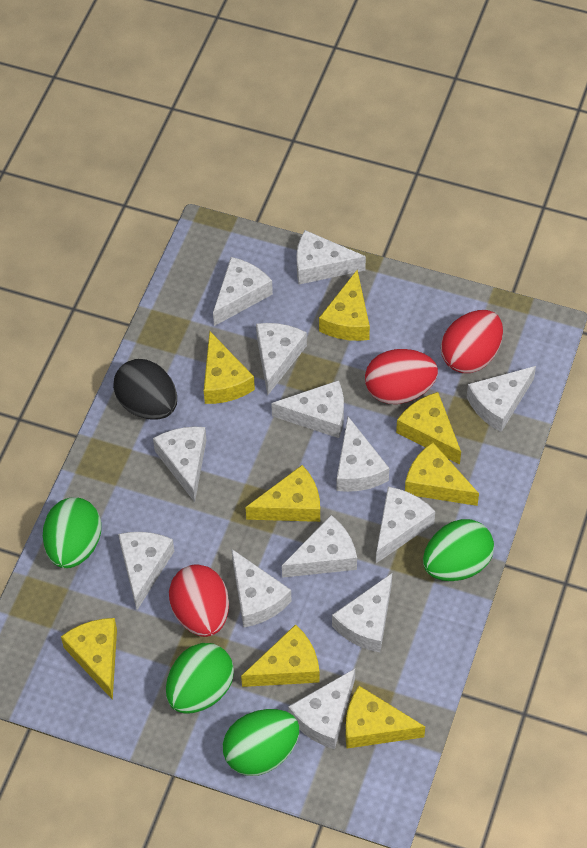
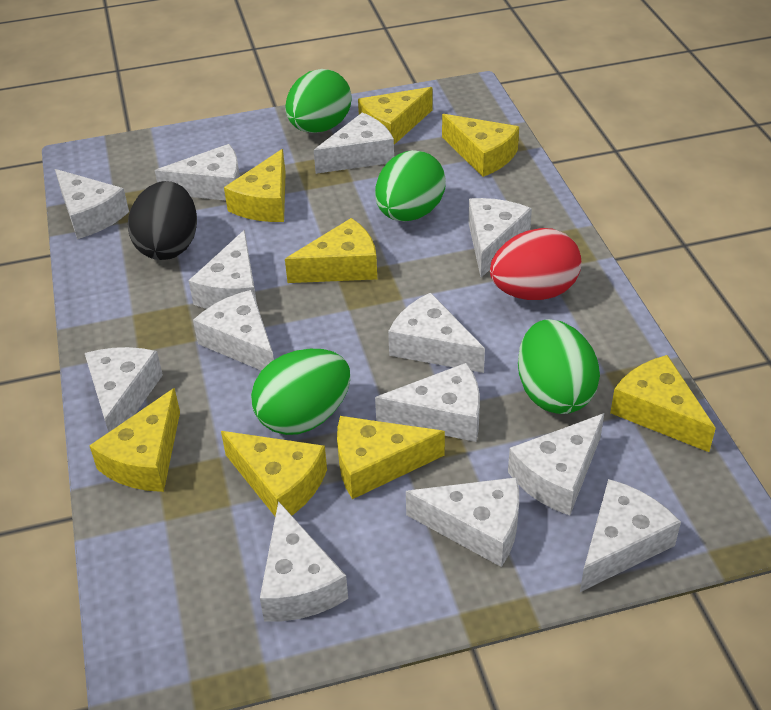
red egg: [169,564,229,637] [365,349,438,404] [441,310,503,373] = 3 -> [490,228,581,300] = 1

